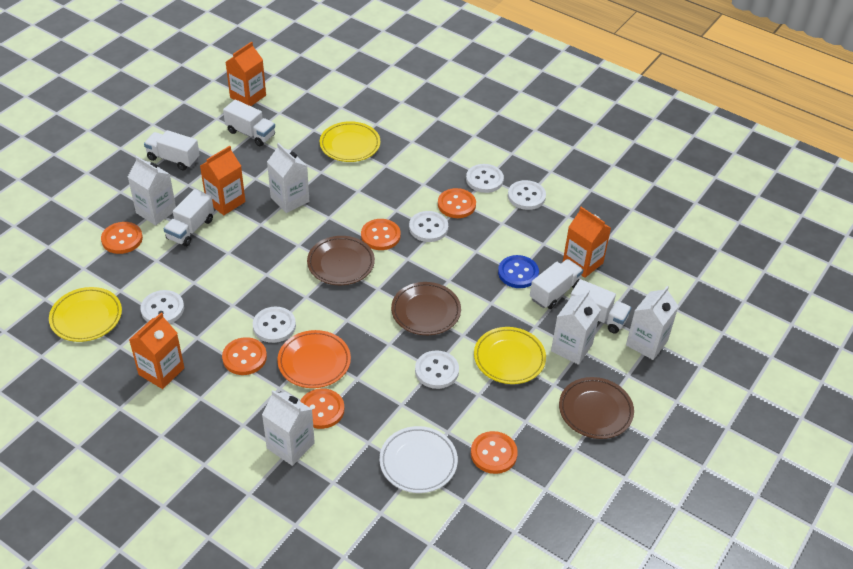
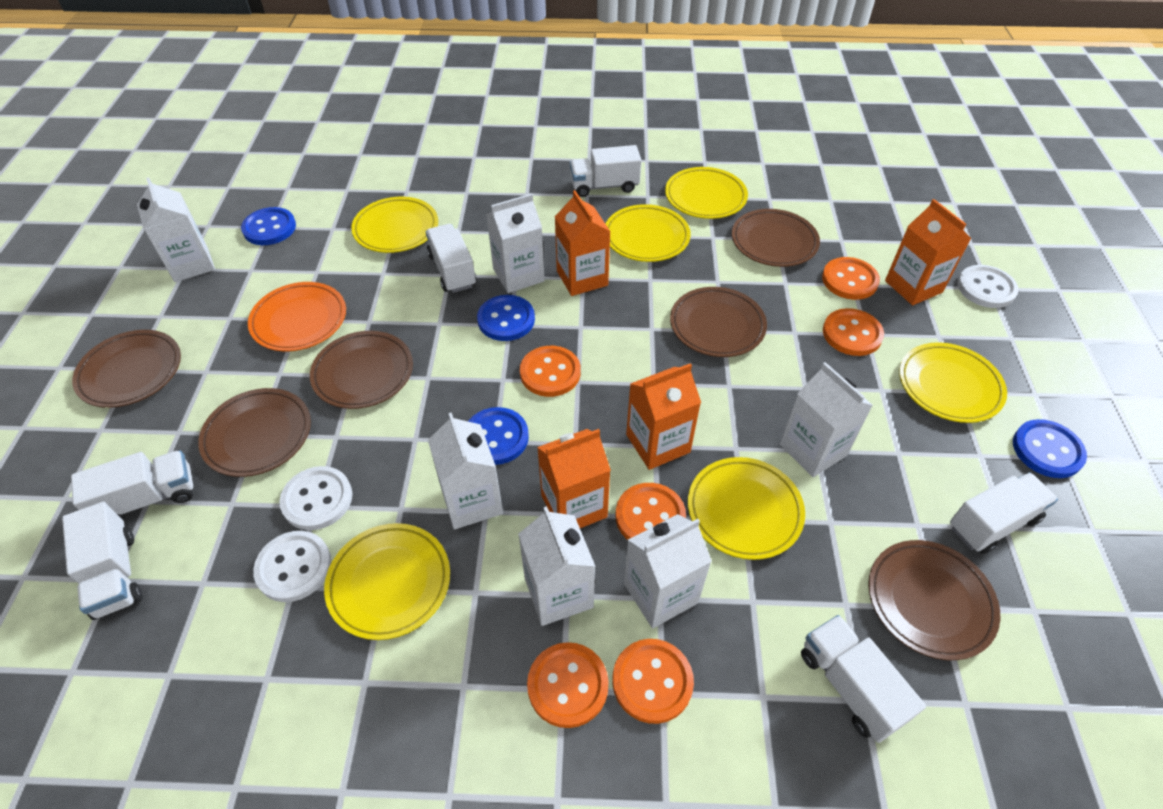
blue button: [498,255,539,288] = 1 -> [241,207,296,245] [468,407,529,465] [477,295,535,341] [1013,419,1087,478] = 4
brown plate: [307,236,375,285] [391,282,461,335] [559,377,634,439] = 3 -> [72,330,181,408] [198,388,311,477] [310,331,413,409] [670,287,767,357] [732,209,820,267] [868,540,1000,660] = 6
white button: [140,290,184,324] [253,307,296,343] [409,211,448,242] [415,350,459,389] [466,164,504,193] [508,180,546,210] = 6 -> [253,531,331,602] [279,466,352,530] [957,265,1019,308] = 3
white carton: [128,156,176,226] [262,390,315,466] [267,143,309,213] [551,290,601,365] [626,286,679,360] = 5 -> [137,177,215,282] [428,412,503,529] [486,194,545,293] [518,506,596,626] [624,514,712,628] [780,362,873,477] = 6
white plate: [379,426,458,493] = 1 -> none = 0
white truck: [144,130,200,171] [163,189,214,247] [223,99,275,146] [530,259,583,309] [570,279,631,333] = 5 -> [62,502,143,620] [71,450,193,521] [426,224,477,293] [570,145,642,197] [801,615,926,743] [950,472,1058,554] = 6
yellow plate: [49,287,122,342] [320,121,380,162] [474,327,546,384] = 3 -> [324,523,450,640] [351,197,438,253] [606,204,691,262] [665,167,748,219] [688,457,805,560] [899,342,1007,423] = 6

